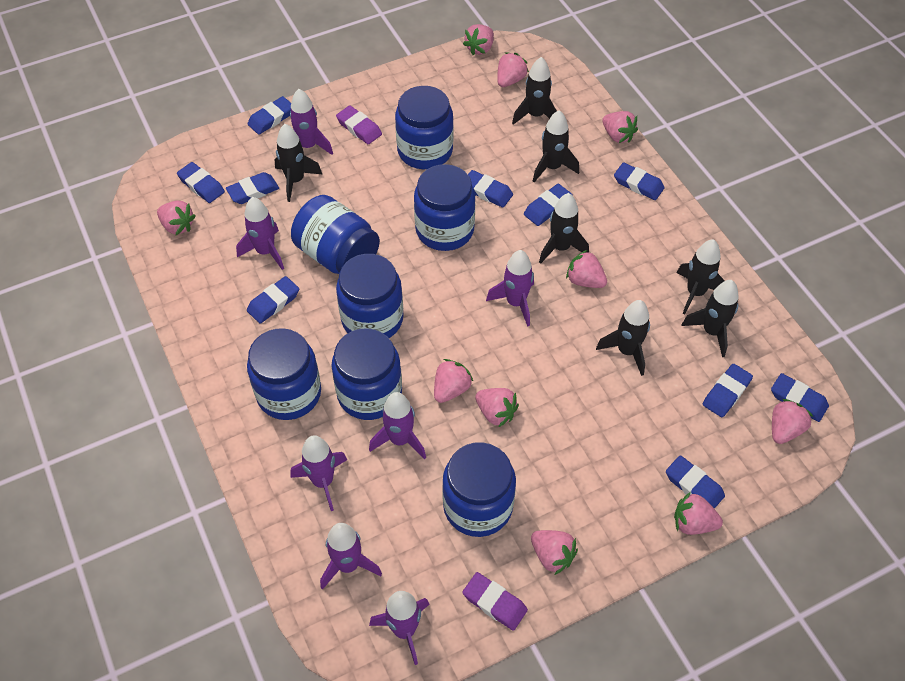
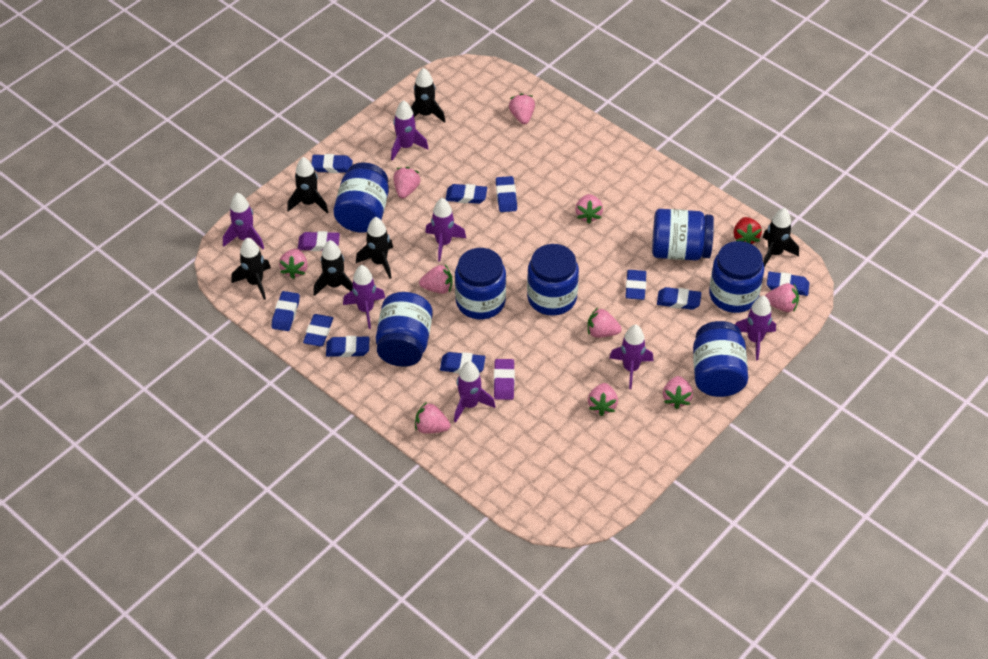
black rocket: [274,124,322,202] [512,57,557,125] [533,110,579,182] [539,193,589,264] [596,300,650,376] [677,239,725,315] [681,280,739,357] = 7 -> [231,237,271,300] [287,157,328,213] [313,240,353,296] [356,217,393,279] [411,68,446,123] [763,208,799,267] = 6
red strawberry: none = 0 -> [734,217,762,244] = 1

